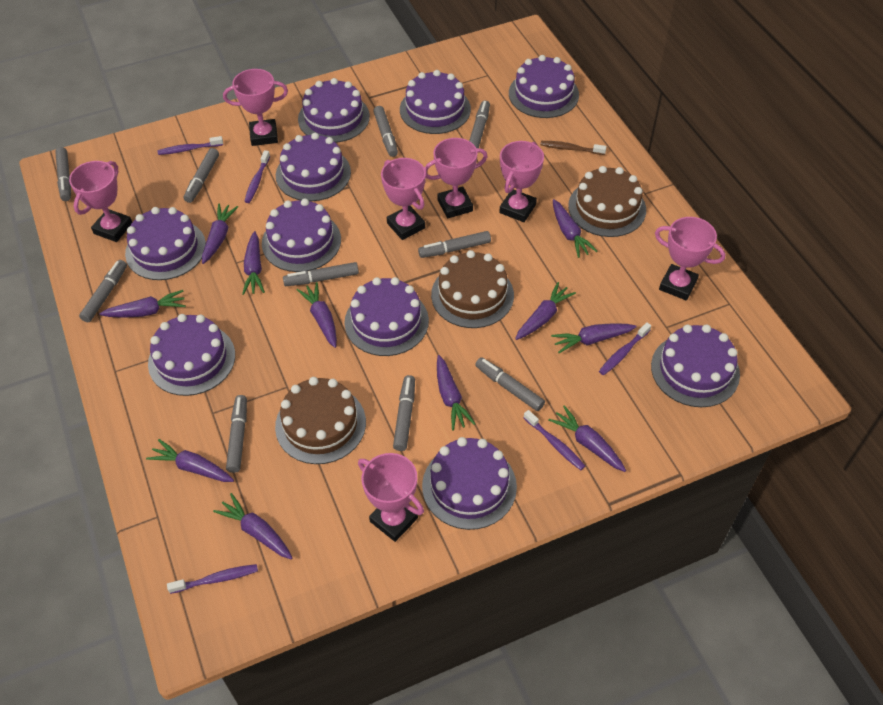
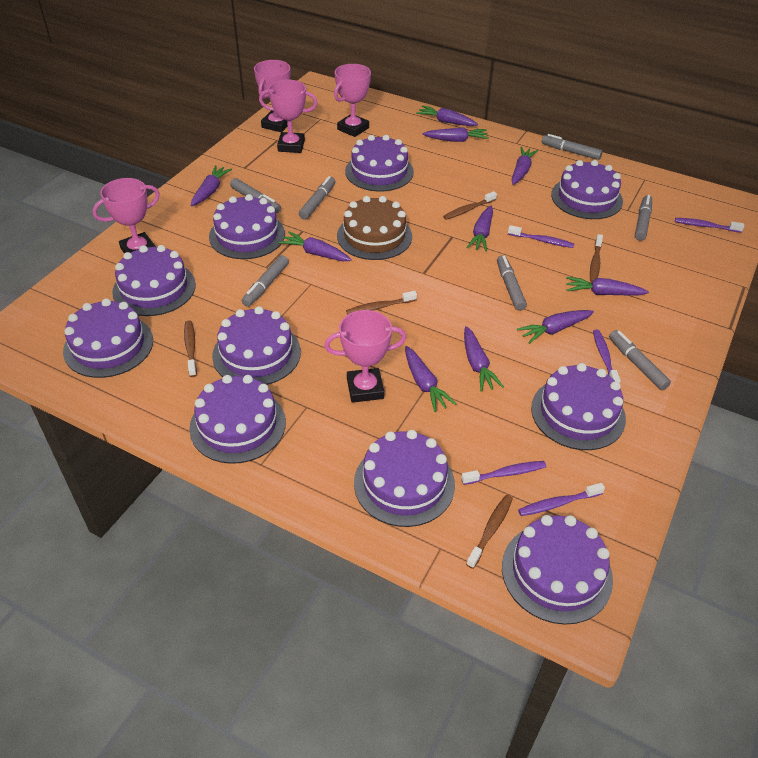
brown cake: [275,377,366,464] [431,250,514,328] [568,166,646,237] = 3 -> [337,196,412,260] = 1
brown toothbrush: [540,141,606,155] = 1 -> [184,320,197,377] [346,291,417,315] [443,191,497,220] [466,495,513,569] [590,234,603,282] = 5
grey marker: [55,147,71,201] [79,260,127,322] [184,148,219,203] [226,395,247,473] [283,262,359,286] [373,106,398,157] [393,375,415,451] [418,231,491,258] [469,101,490,148] [475,357,545,411] = 10 -> [230,178,281,213] [242,255,289,307] [299,176,335,220] [497,255,527,311] [542,134,602,160] [609,330,671,390] [635,195,652,241] = 7
pink trophy: [69,161,132,242] [223,69,288,146] [358,453,424,542] [381,158,426,240] [424,138,488,218] [499,141,544,222] [655,217,725,300] = 7 -> [92,178,160,254] [254,60,290,132] [259,80,317,153] [324,310,406,403] [334,64,371,137] = 5
purple carrot: [99,290,186,318] [146,439,234,482] [202,204,238,264] [213,493,292,559] [242,231,265,295] [297,282,337,348] [437,355,475,431] [515,282,576,340] [548,405,626,472] [551,323,637,353] [553,199,597,258] = 11 -> [190,165,232,207] [279,232,352,261] [405,346,456,412] [416,105,478,126] [423,127,489,142] [464,326,504,392] [466,206,493,252] [511,147,538,185] [517,310,594,344] [566,277,649,295] = 10

